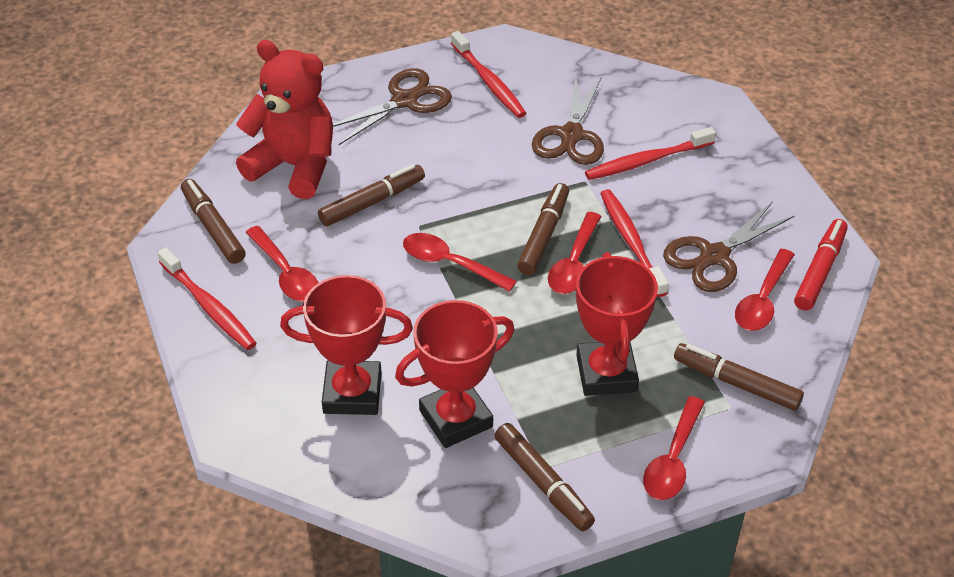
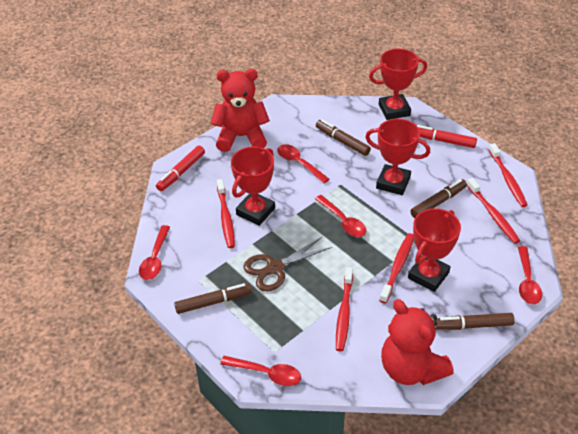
brown marker: [181,179,246,264] [318,164,425,226] [494,423,595,531] [517,183,569,275] [674,343,804,411] = 5 -> [174,283,252,314] [316,120,371,156] [410,179,467,218] [435,313,515,330] = 4
brown scissors: [333,68,452,145] [532,76,604,165] [663,202,795,292] = 3 -> [243,237,332,291] = 1
red marker: [794,219,848,311] = 1 -> [156,145,205,191] [417,125,477,148] = 2
red teddy bear: [236,40,333,199] = 1 -> [211,69,270,152] [381,299,454,385] = 2
red toothbrush: [157,247,256,350] [451,31,526,118] [585,127,716,180] [600,189,669,297] = 4 -> [217,179,235,248] [336,267,353,351] [379,233,414,303] [467,178,520,244] [489,143,528,207] = 5
red trophy: [280,275,413,415] [395,300,514,448] [576,252,658,396] = 3 -> [231,147,275,226] [365,119,430,195] [369,49,427,120] [408,208,461,292] = 4

